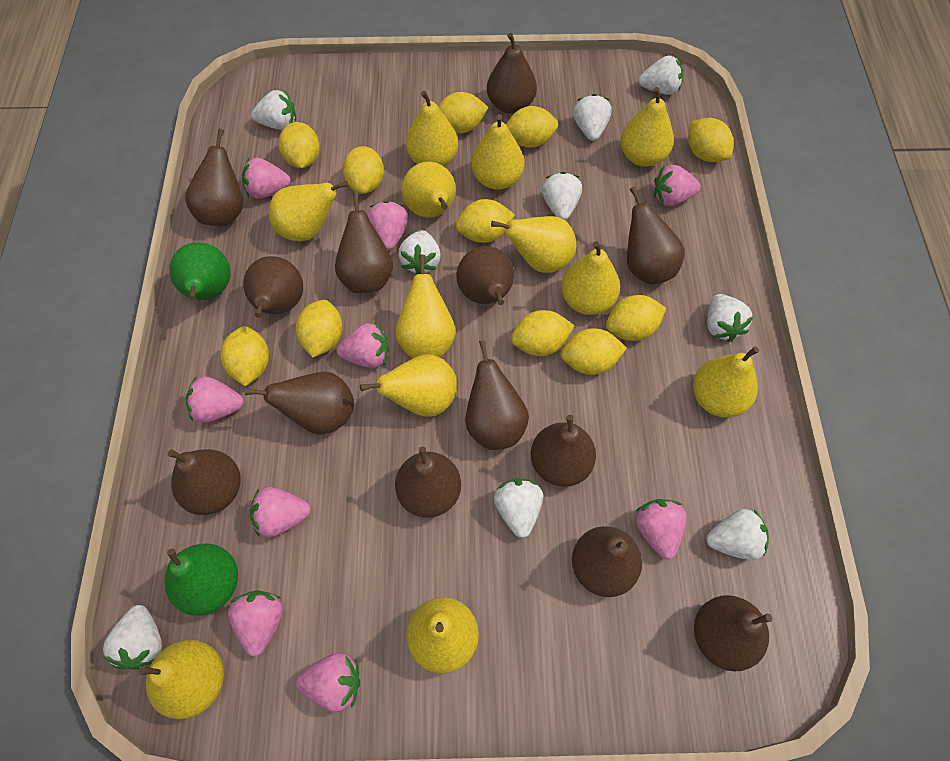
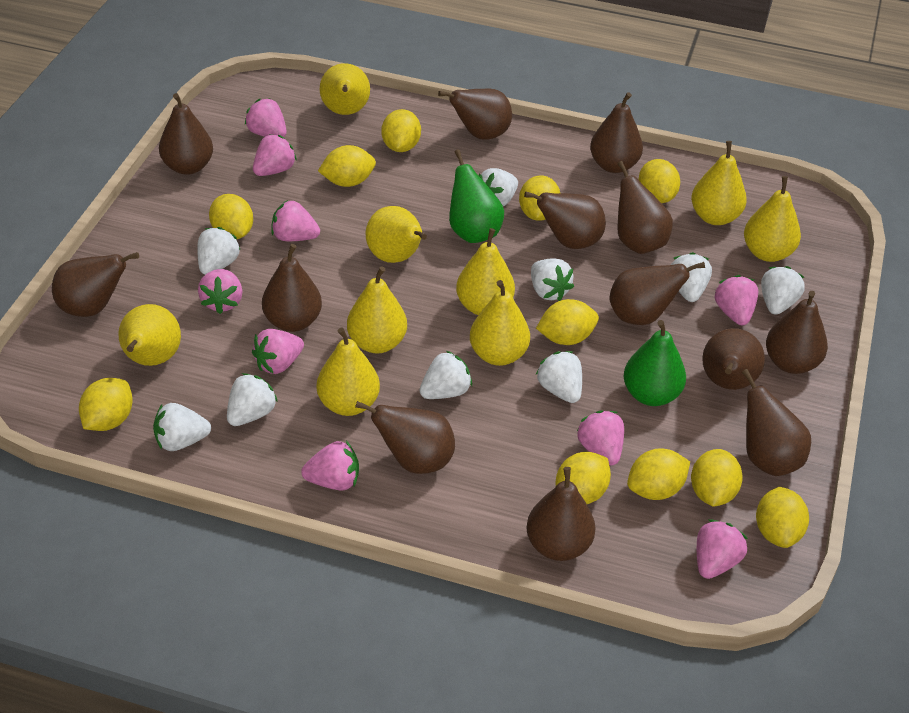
yellow pear: [139,640,224,719] [269,181,349,241] [360,354,458,417] [395,255,456,358] [402,161,456,218] [406,91,458,166] [406,597,479,674] [471,114,524,190] [491,216,576,273] [561,241,620,315] [621,87,674,167] [693,346,759,418] = 12 -> [118,304,181,366] [317,327,380,416] [320,63,370,115] [347,266,407,353] [365,206,427,263] [456,228,515,315] [470,280,530,366] [691,141,747,225] [744,176,801,262] = 9

